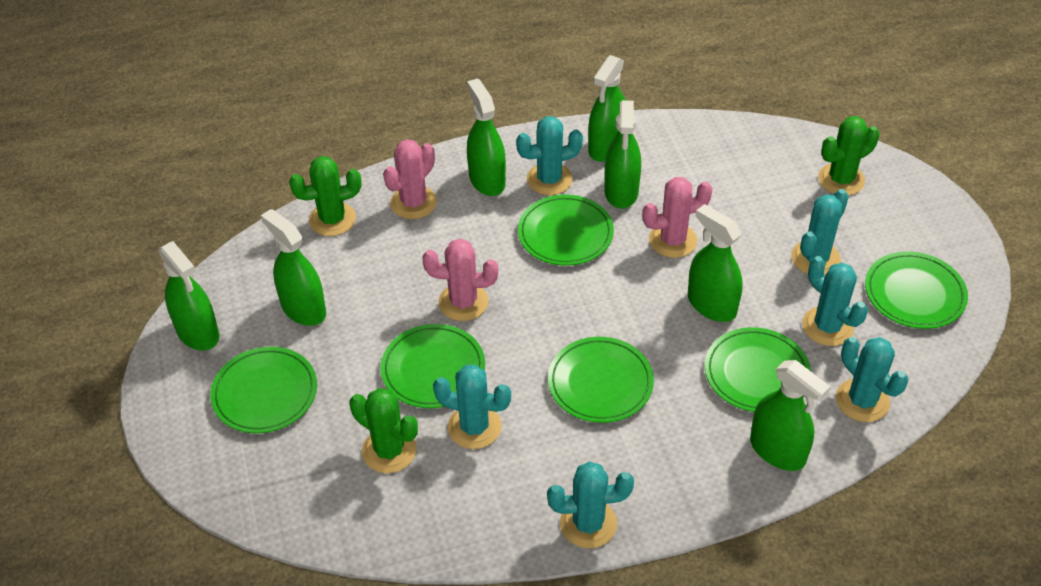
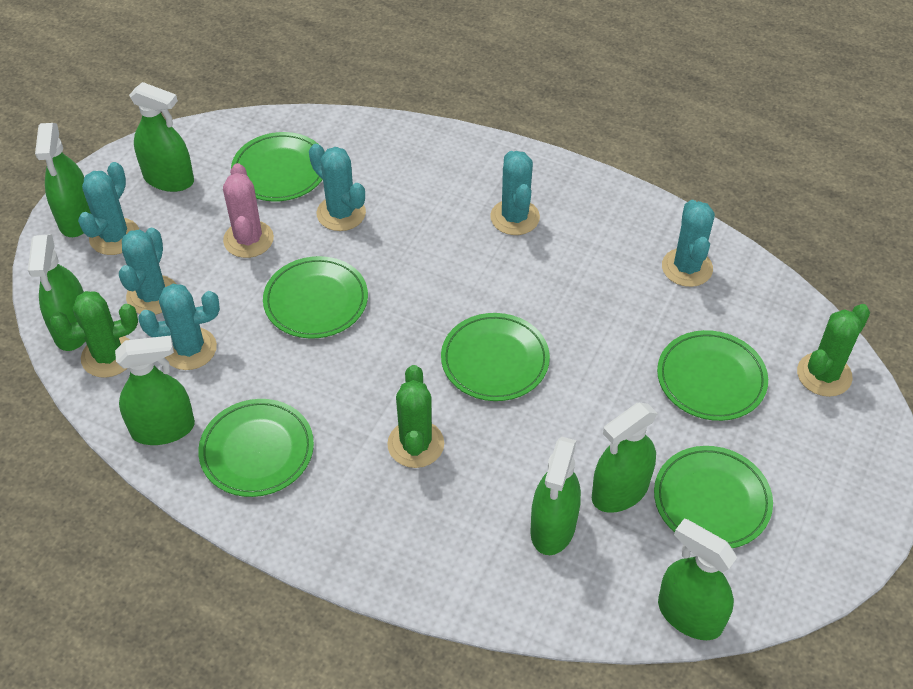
pink cactus: [383,139,437,219] [422,239,498,321] [642,177,713,258] = 3 -> [223,163,274,258] = 1

